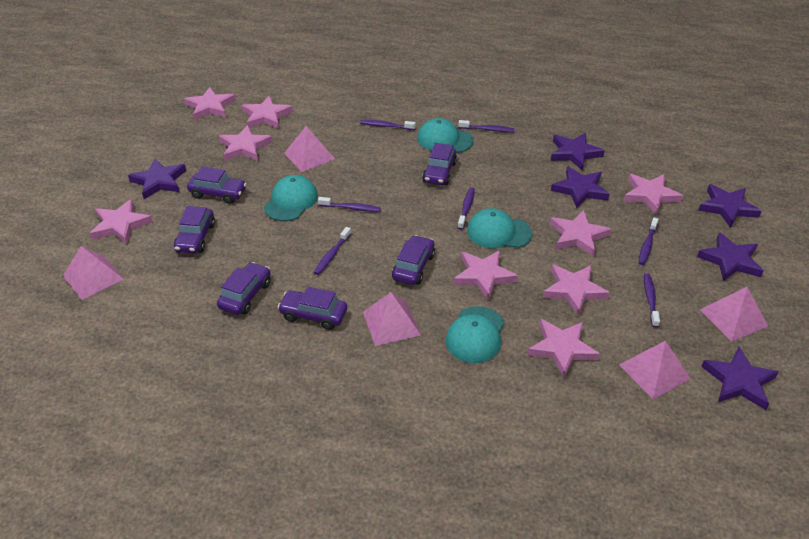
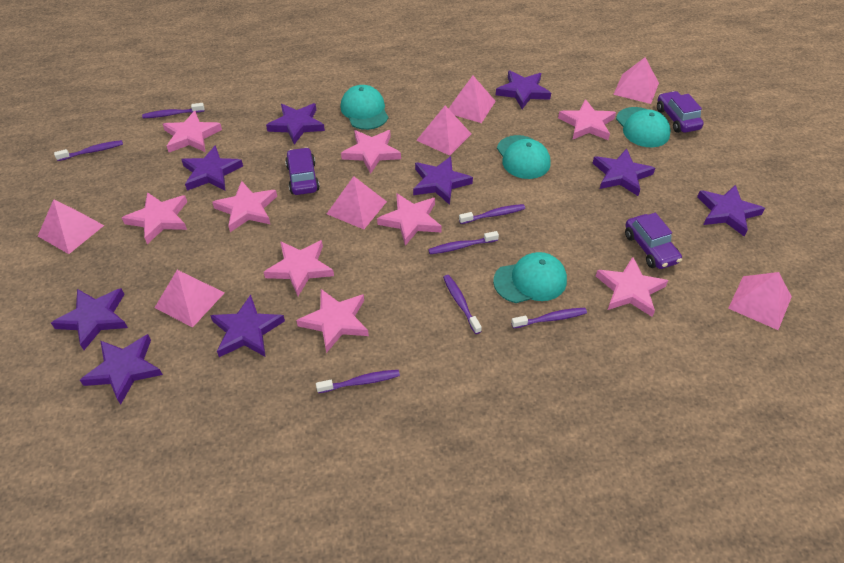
pink pyramid: [63,246,123,300] [284,126,335,172] [363,292,421,346] [619,340,690,399] [700,287,768,342] = 5 -> [38,199,104,254] [154,270,225,327] [327,176,387,229] [416,106,471,156] [449,76,496,123] [613,57,659,104] [728,272,792,330] = 7
purple car: [174,206,215,254] [187,167,247,204] [217,262,271,315] [278,287,347,330] [392,235,435,285] [422,143,457,185] = 6 -> [285,147,320,195] [625,213,682,269] [657,91,704,133] = 3
purple star: [128,158,186,199] [551,133,605,171] [551,166,610,208] [697,232,764,281] [698,184,762,228] [701,347,779,410] = 6 -> [51,288,128,350] [80,334,163,404] [181,145,243,191] [210,295,285,357] [266,103,325,145] [413,156,473,205] [496,71,551,109] [593,149,655,196] [697,185,765,236] = 9

